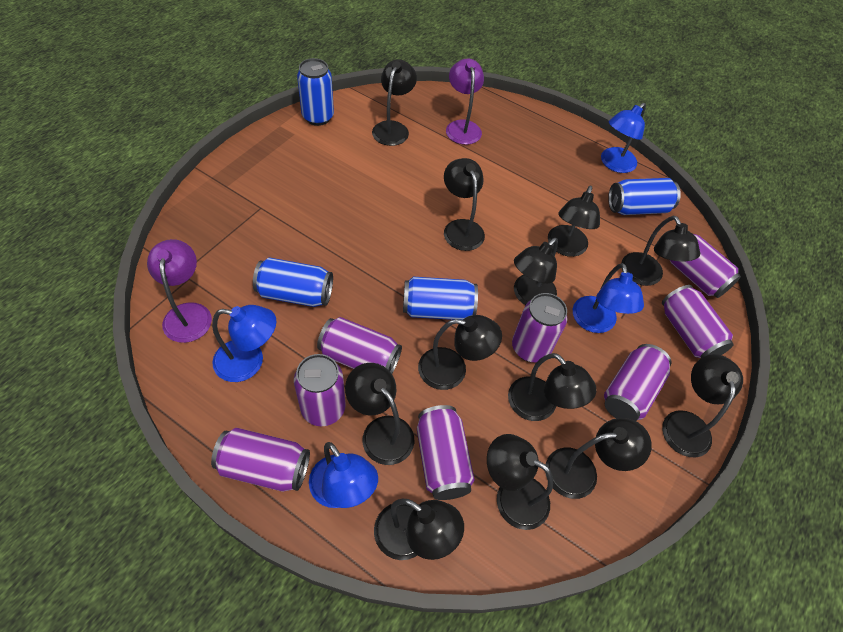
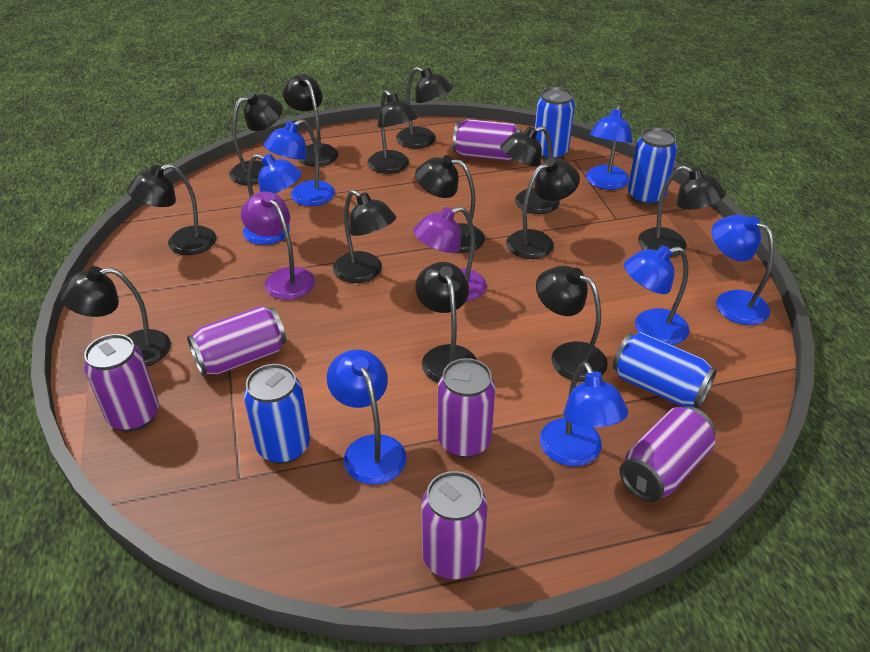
black lamp: [345,363,414,465] [372,59,417,146] [374,499,464,560] [418,315,502,390] [444,158,485,251] [487,434,553,530] [508,353,597,421] [514,238,558,305] [546,418,652,499] [548,186,600,257] [621,216,700,286] [662,354,743,458] = 12 -> [60,266,171,366] [127,164,216,255] [229,92,283,185] [283,74,338,167] [333,190,396,283] [367,90,418,174] [396,67,453,149] [415,155,485,253] [415,262,477,383] [500,126,560,214] [506,158,580,259] [536,266,608,382] [638,166,726,257] = 13
blue lamp: [212,305,276,382] [309,442,378,508] [573,263,644,333] [601,103,646,173] = 4 -> [243,154,302,245] [264,119,335,206] [327,350,406,485] [540,362,628,466] [586,105,632,190] [624,245,689,345] [712,215,774,325] = 7
purple can: [211,428,310,492] [294,354,346,426] [317,317,402,374] [417,405,475,500] [512,293,567,362] [604,344,671,421] [662,285,734,358] [670,234,741,298] = 8 -> [84,334,159,432] [187,306,286,376] [421,471,487,579] [438,358,495,458] [453,119,522,161] [620,406,715,502] = 6

